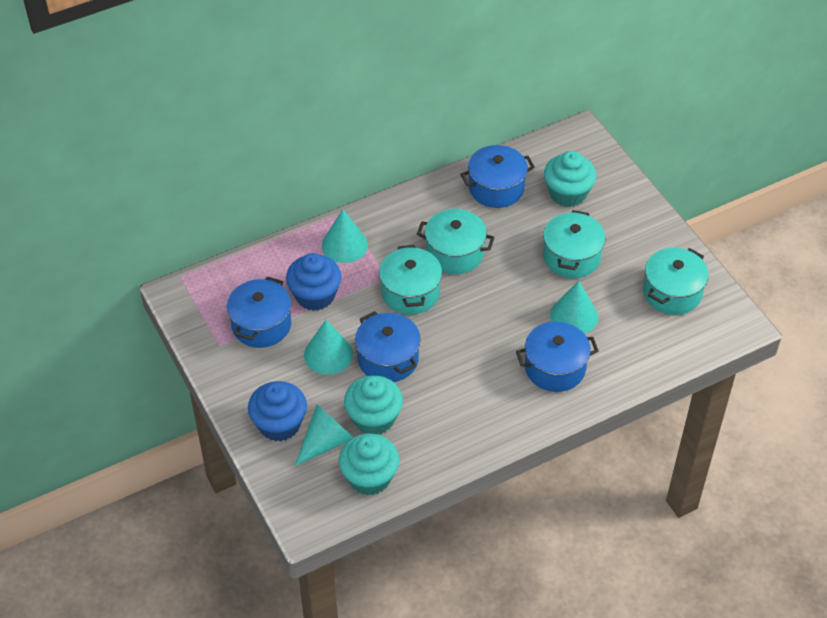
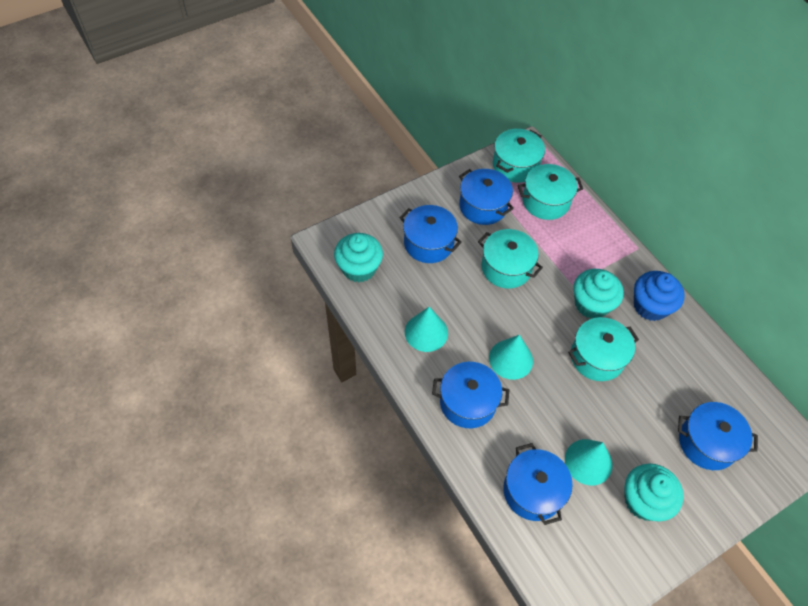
blue cupcake: [248,381,307,441] [286,253,341,311] = 2 -> [634,271,685,321] = 1
blue pot: [227,276,291,348] [355,311,421,382] [460,145,535,208] [516,321,599,392] = 4 -> [399,205,462,263] [432,362,509,428] [459,169,514,225] [503,443,573,525] [678,402,758,470] = 5
turquoise cone: [295,404,353,466] [304,320,353,375] [322,209,368,263] [550,281,598,334] = 4 -> [405,307,448,352] [489,335,533,380] [565,439,613,485] = 3

